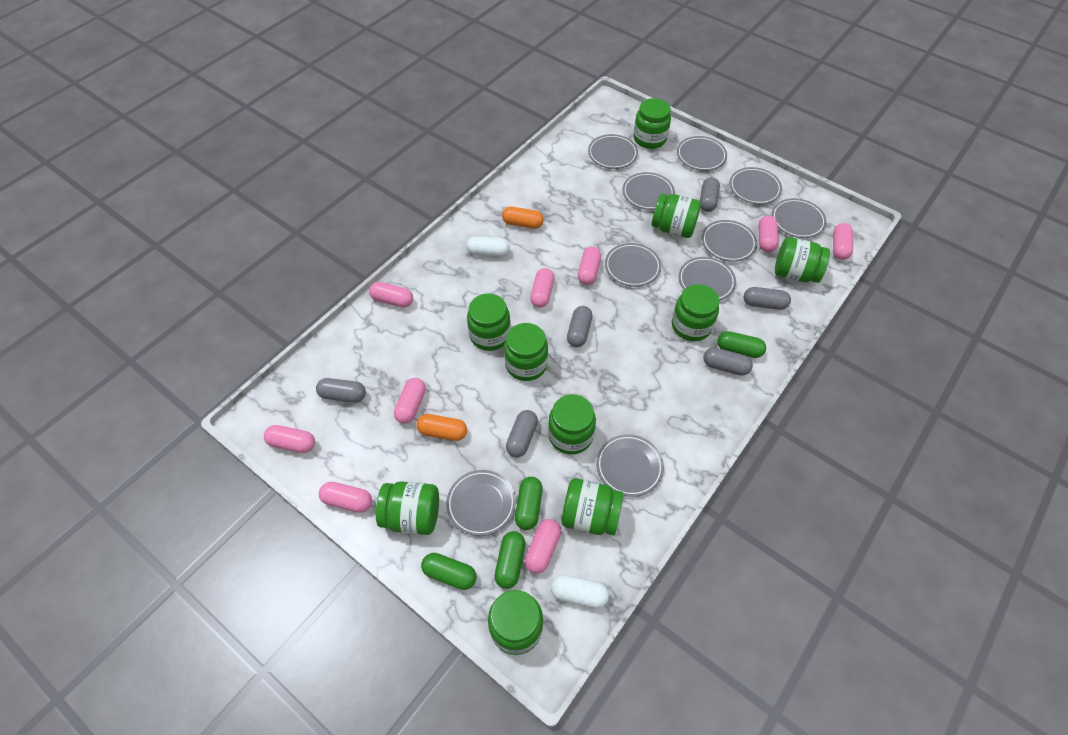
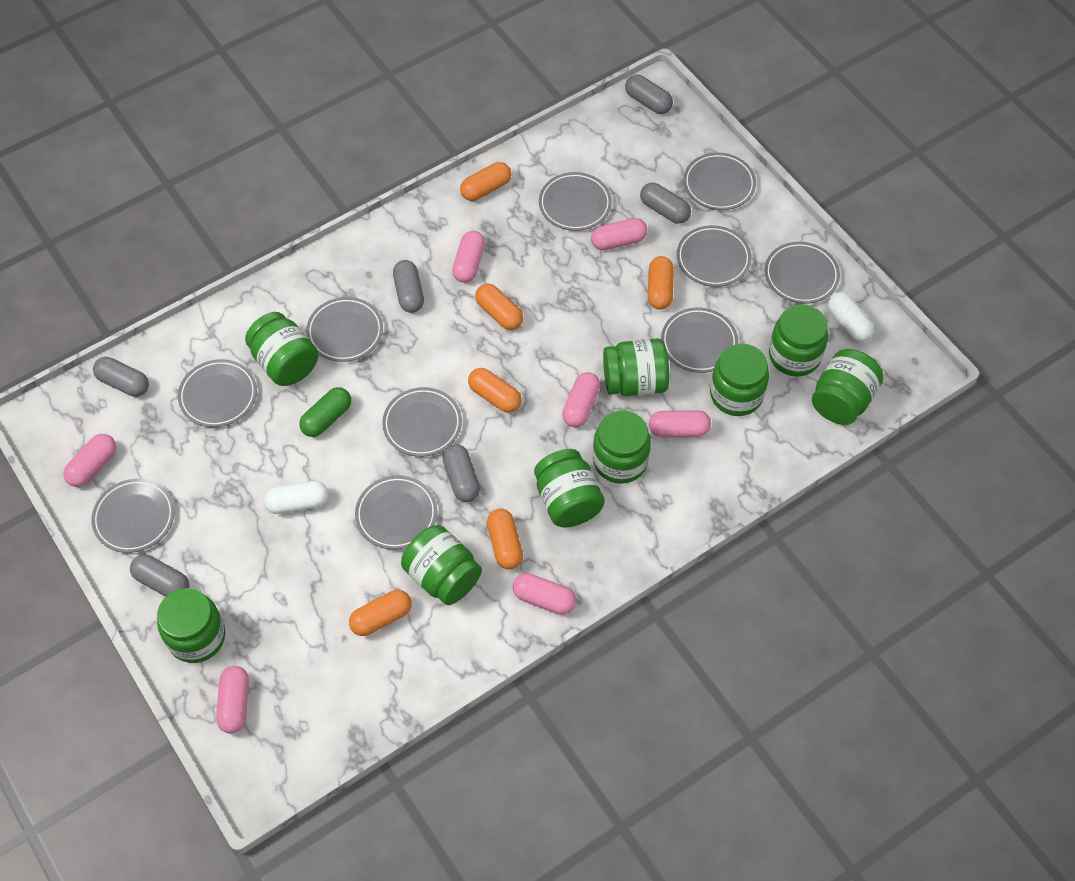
green capsule: [421,553,477,590] [494,531,525,589] [515,477,543,530] [717,331,766,358] = 4 -> [300,387,351,437] = 1
green jar: [376,481,439,535] [467,293,511,351] [488,590,543,655] [504,323,548,381] [548,394,596,455] [562,478,623,535] [633,98,671,149] [652,194,701,238] [672,284,719,341] [775,237,830,283] = 10 -> [157,588,225,663] [245,312,318,386] [401,525,482,605] [534,449,605,527] [593,410,651,484] [603,338,669,396] [710,344,769,416] [769,304,828,376] [812,349,884,425] = 9
orange capsule: [416,414,467,441] [502,207,544,229] = 2 -> [349,590,412,636] [460,162,511,201] [468,368,522,413] [475,284,523,330] [487,509,523,569] [648,256,674,310] = 6
pink capsule: [264,425,315,453] [319,482,372,513] [369,282,413,307] [394,378,426,424] [525,519,561,573] [530,268,554,308] [578,247,601,285] [758,216,779,252] [833,223,853,260] = 9 -> [63,434,116,487] [216,666,249,733] [452,231,485,283] [513,573,576,615] [562,372,601,427] [591,218,647,250] [649,410,711,437] = 7

